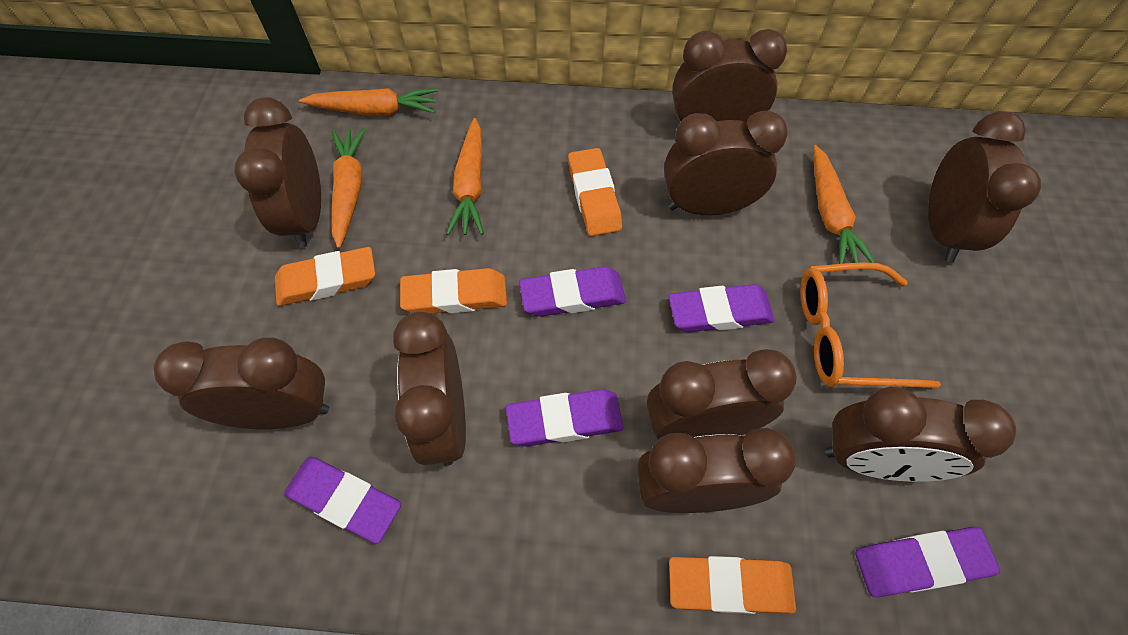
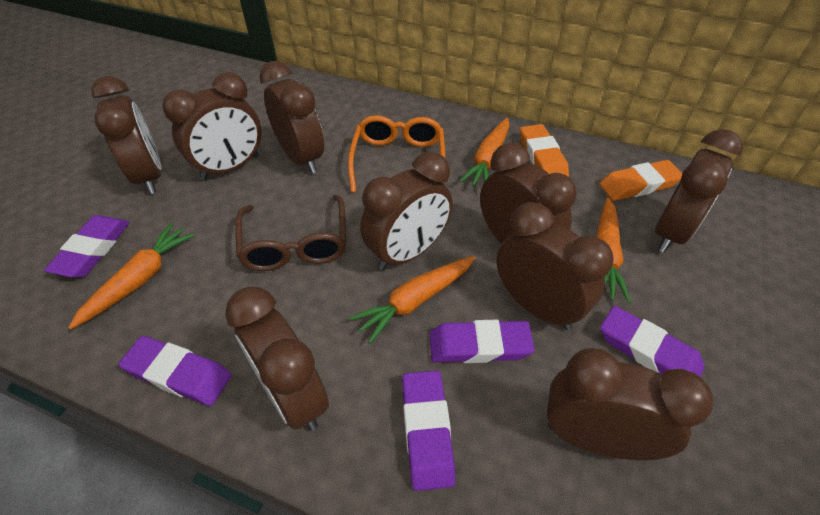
brown glasses: none = 0 -> [235,194,347,271] = 1
orange eraser: [275,247,375,306] [400,268,507,314] [568,148,622,236] [669,556,796,614] = 4 -> [520,124,569,177] [599,160,683,201] = 2

